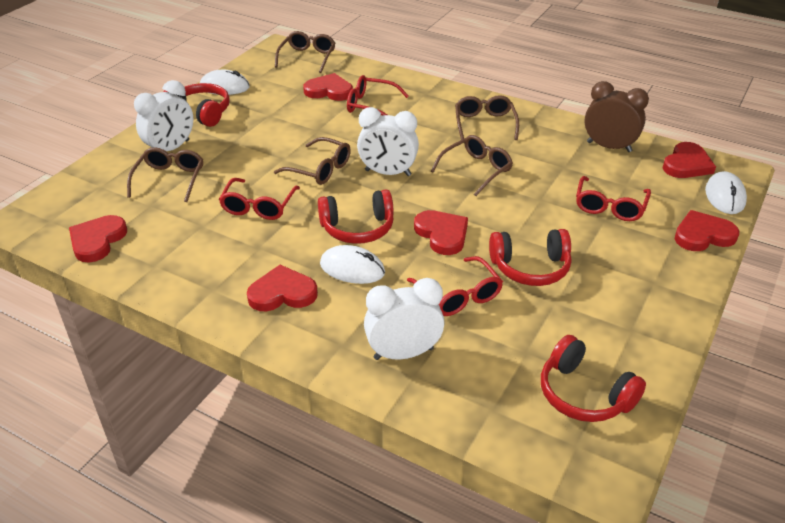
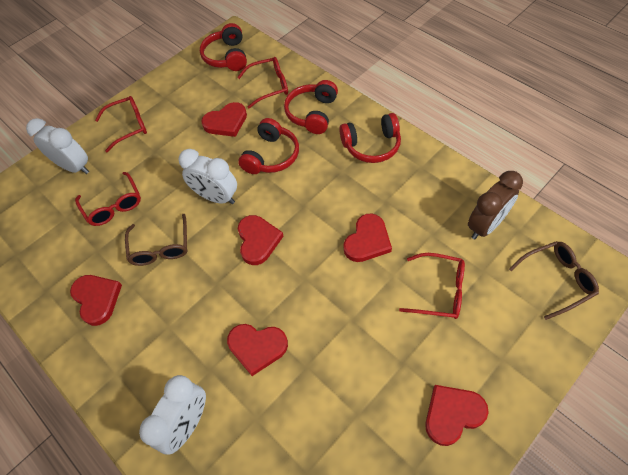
brown glasses: [127,147,203,202] [274,137,351,185] [275,31,335,73] [431,135,513,196] [455,95,519,140] = 5 -> [125,214,187,266] [509,241,599,320] = 2
white mouse: [200,70,250,95] [320,245,385,284] [705,171,747,214] = 3 -> none = 0

